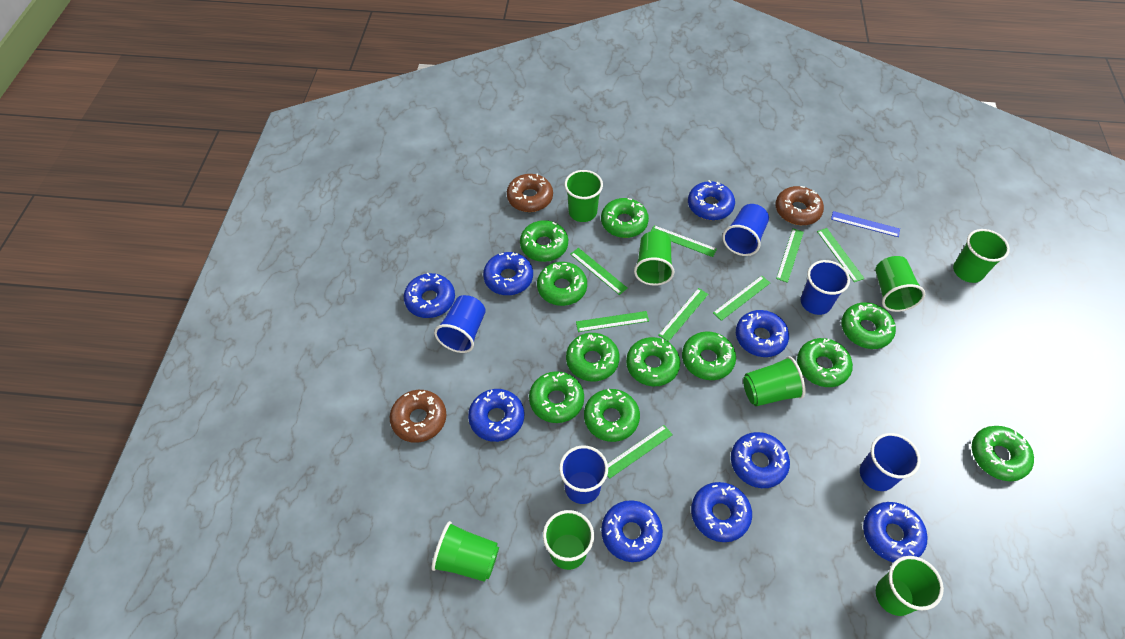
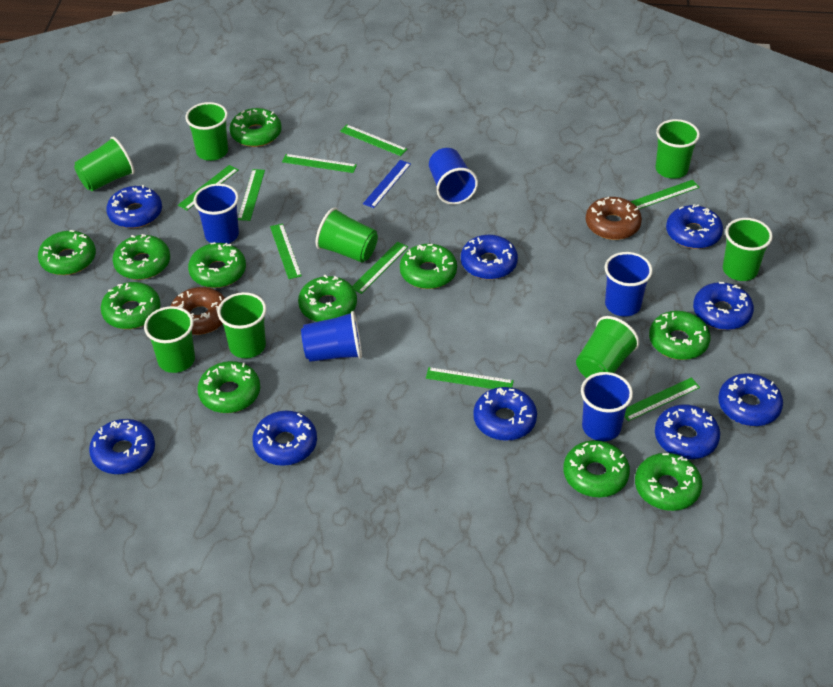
brown donut: [390,390,446,443] [507,173,553,212] [775,186,824,225] = 3 -> [171,287,225,335] [586,197,642,240] = 2
green ruler: [570,248,627,295] [576,311,649,332] [607,425,673,479] [651,225,717,257] [658,288,708,342] [713,276,770,321] [776,229,804,283] [817,228,865,282] = 8 -> [178,165,238,210] [238,169,265,221] [270,223,302,279] [282,154,357,173] [340,125,407,156] [353,241,408,294] [426,367,514,389] [624,378,700,421] [630,180,700,209] = 9

